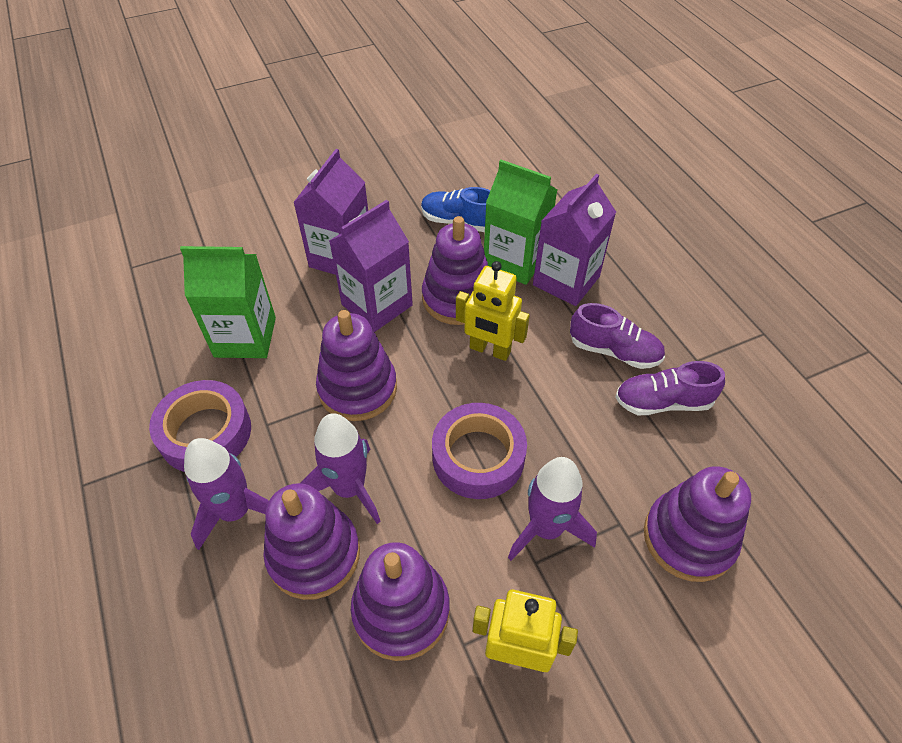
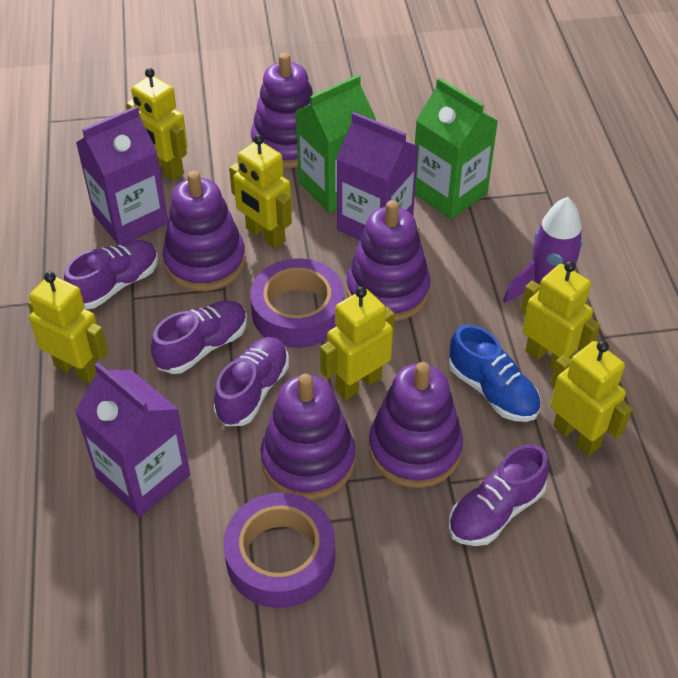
purple rocket: [184,438,269,550] [300,413,381,524] [508,457,597,561] = 3 -> [503,197,587,304] = 1
purple shoe: [570,303,665,369] [615,361,725,415] = 2 -> [64,240,158,309] [151,301,247,374] [214,337,289,426] [449,444,549,546] = 4
yellow robot: [456,261,530,361] [473,590,578,672] = 2 -> [28,272,108,384] [126,68,188,180] [229,134,292,248] [320,286,395,400] [521,261,601,371] [550,341,632,456] = 6

